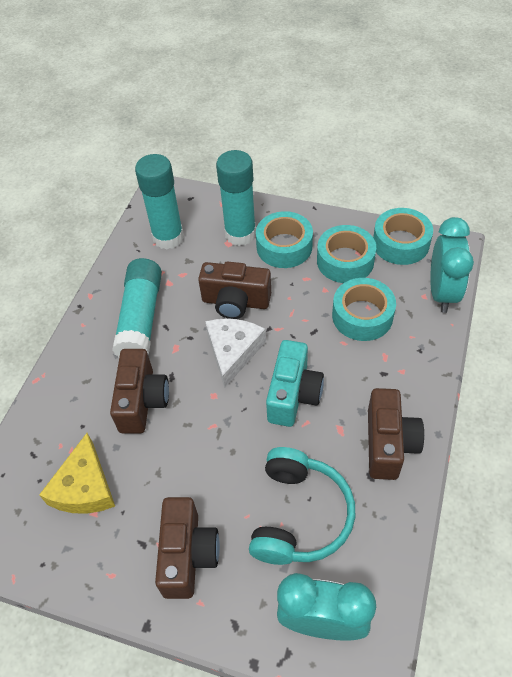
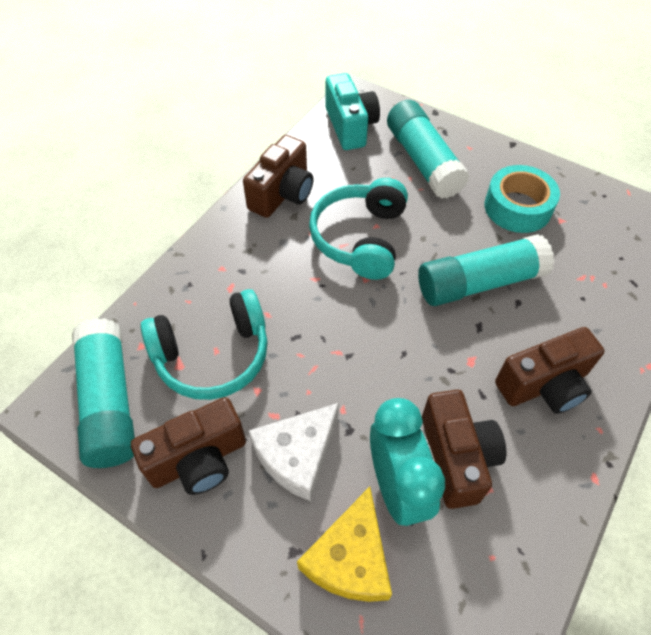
turquoise clock: [277,573,376,641] [430,217,474,313] = 2 -> [370,398,445,527] = 1
turquoise headphones: [249,447,355,565] = 1 -> [141,289,268,400] [309,178,408,280] = 2
turquoise tape: [256,211,313,268] [317,225,376,283] [332,278,396,341] [373,208,433,265] = 4 -> [484,165,560,233] = 1

